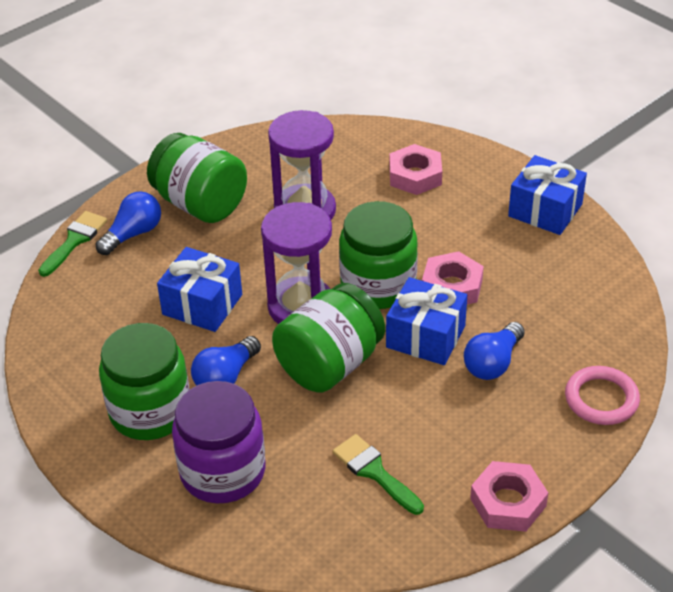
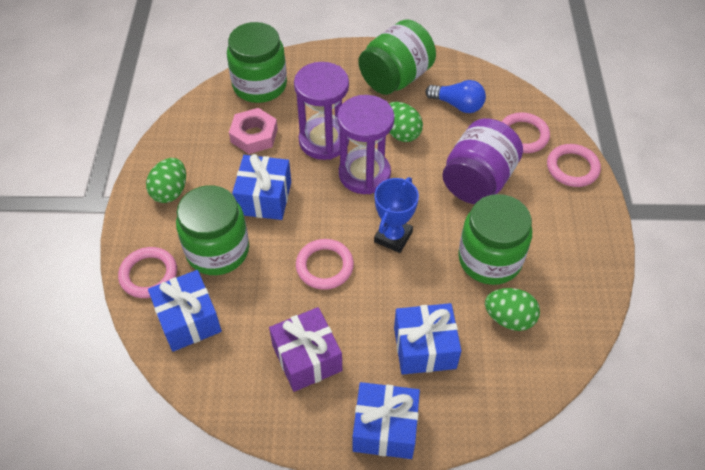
blue gift: [157,247,242,332] [386,277,467,365] [508,155,587,235] = 3 -> [148,270,222,352] [232,154,291,220] [353,382,420,459] [394,303,462,375] = 4
blue light bulb: [95,191,161,255] [191,336,261,386] [464,322,525,380] = 3 -> [425,80,486,113] = 1
blue trophy: none = 0 -> [374,177,419,253] = 1
green brush: [38,211,107,277] [333,434,424,515] = 2 -> none = 0
green egg: none = 0 -> [146,158,186,203] [389,102,423,142] [485,288,540,331] = 3
pink nut: [389,144,442,195] [422,251,484,305] [470,461,548,532] = 3 -> [229,108,278,154] = 1
pink ring: [565,366,640,425] = 1 -> [118,247,177,298] [296,239,354,290] [501,112,550,153] [547,144,601,187] = 4
purple gift: none = 0 -> [269,307,342,392] = 1

